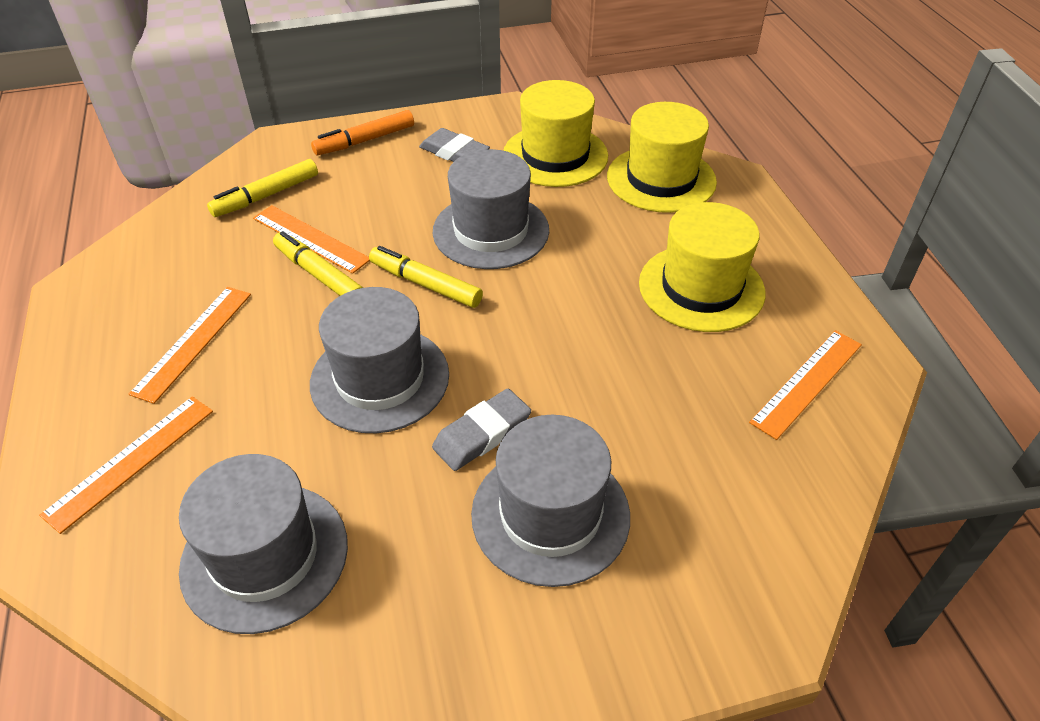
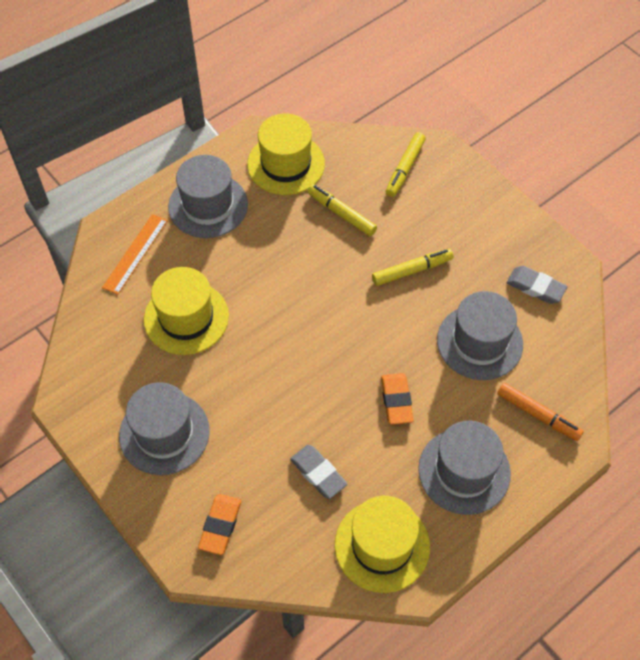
orange eraser: none = 0 -> [198,494,242,555] [381,373,413,425] = 2
orange ruler: [39,396,213,534] [129,287,251,404] [253,205,370,274] [749,330,862,440] = 4 -> [102,214,168,295] = 1

